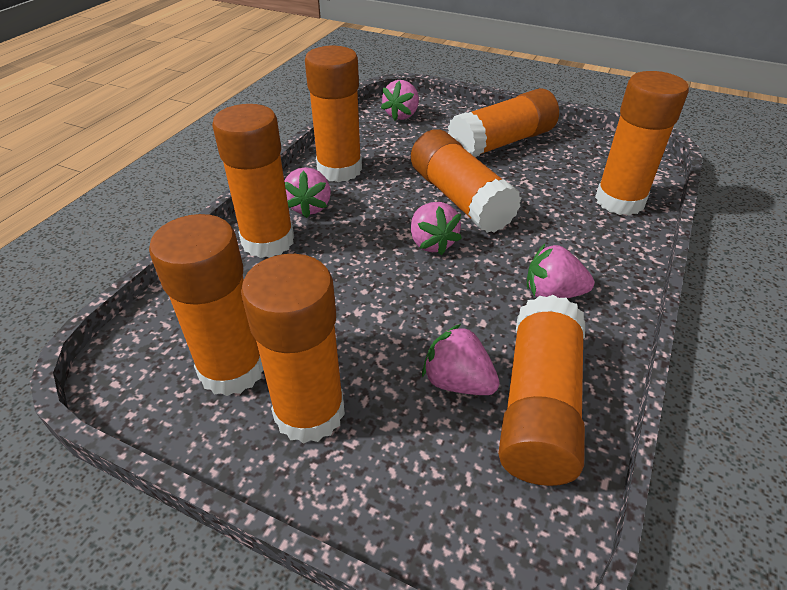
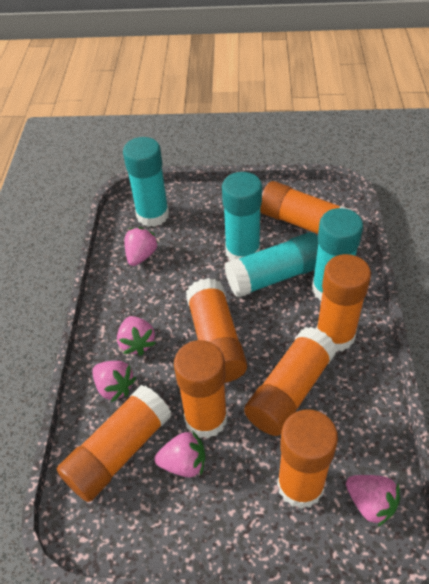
orange glue stick: [149,214,264,396] [212,104,294,258] [241,254,345,444] [305,46,362,182] [411,129,522,233] [448,88,559,157] [498,295,585,486] [595,71,689,216] = 8 -> [57,385,172,502] [174,340,227,438] [186,278,247,383] [244,327,337,436] [260,181,353,234] [277,409,338,509] [316,254,371,352] = 7
turquoise glue stick: none = 0 -> [123,137,169,227] [222,172,262,260] [225,232,318,297] [312,208,363,301] = 4

